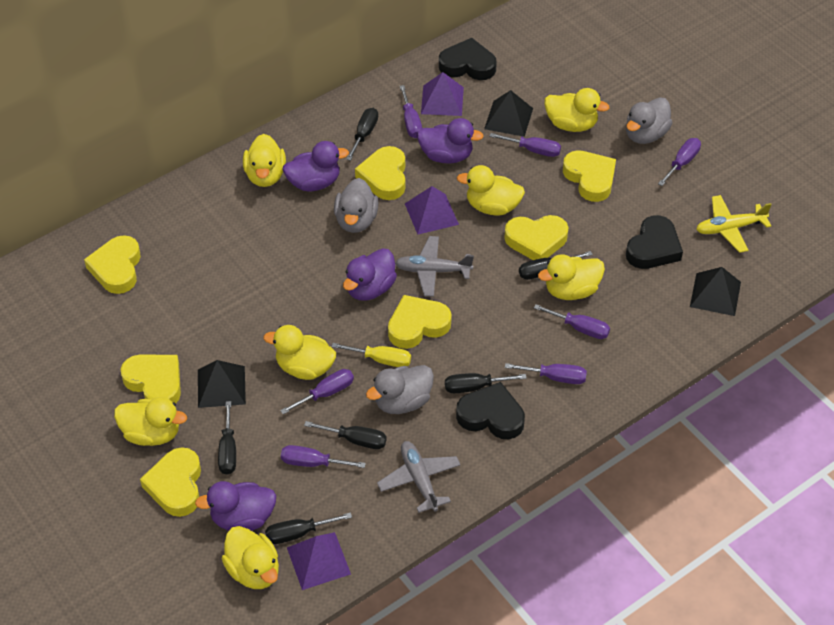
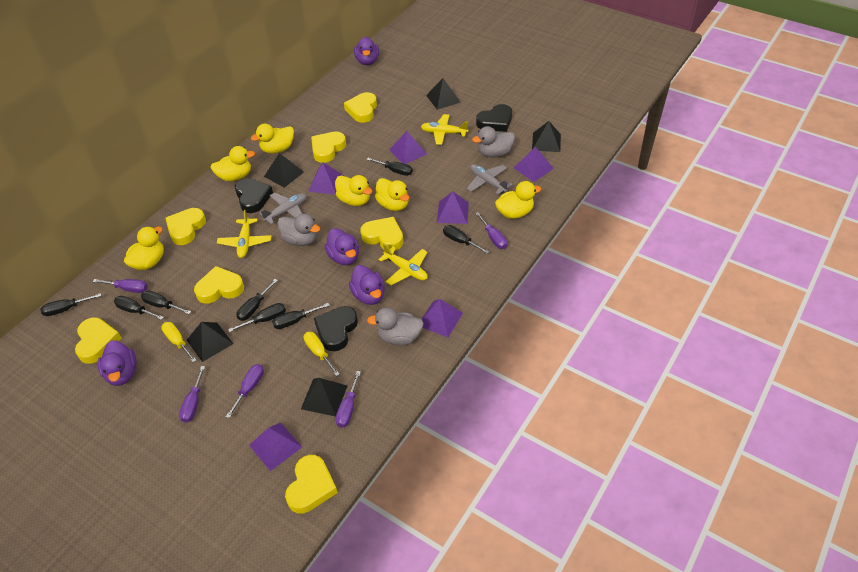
black pyramid: [198,360,246,408] [484,90,533,137] [690,267,741,316] = 3 -> [187,322,233,362] [264,153,304,188] [301,378,347,417] [426,78,461,110] [532,121,561,152] = 5
black screwdriver: [218,401,236,475] [265,512,352,544] [304,421,387,449] [346,108,378,161] [445,373,527,393] [519,251,593,280] = 6 -> [40,293,101,316] [114,296,164,320] [141,290,191,314] [228,303,286,332] [236,279,278,321] [272,303,330,329] [366,158,413,176] [443,225,489,254] = 8
purple pyramid: [287,532,351,590] [405,186,459,234] [421,72,464,116] = 3 -> [249,422,302,471] [308,162,344,195] [389,131,427,164] [422,299,463,338] [437,191,469,224] [514,147,554,182] = 6
purple screwdriver: [280,369,354,414] [281,445,366,468] [400,85,422,138] [489,133,561,157] [505,363,587,384] [534,304,610,339] [658,138,701,186] = 7 -> [93,279,148,293] [179,366,205,422] [226,364,264,418] [335,371,361,428] [475,212,507,249] = 5
yellow duck: [114,397,187,446] [222,526,279,589] [243,134,286,187] [264,325,336,380] [457,165,525,216] [538,254,605,300] [544,88,609,132] = 7 -> [124,227,164,270] [210,146,255,181] [251,124,294,154] [335,175,372,206] [375,178,409,211] [495,181,541,219] = 6
yellow plane: [696,195,772,253] = 1 -> [217,210,271,258] [378,244,428,285] [421,114,468,145] = 3
yellow screwdriver: [331,343,411,367] = 1 -> [161,322,196,362] [304,332,339,376] = 2

